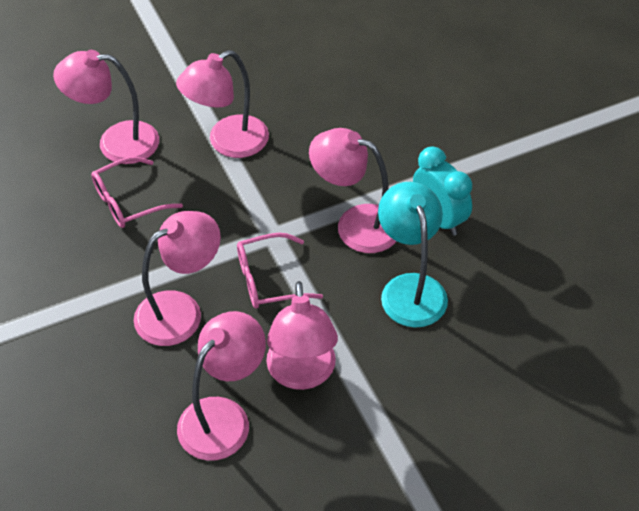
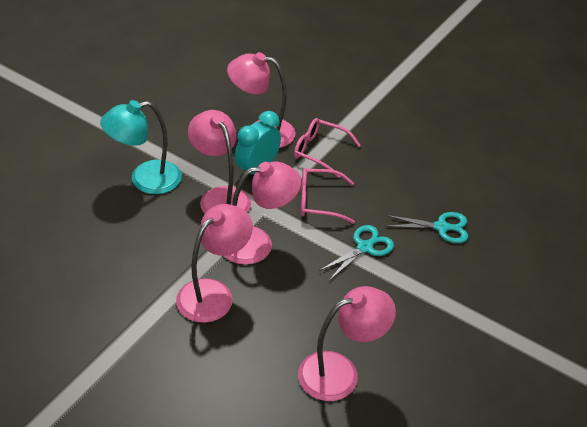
pink lamp: [53,50,159,164] [134,211,221,346] [176,50,269,158] [177,311,266,461] [266,281,338,390] [309,128,396,253] = 6 -> [176,204,253,323] [188,110,251,214] [225,161,301,265] [227,52,295,148] [298,286,396,401] = 5
turquoise scissors: none = 0 -> [319,225,394,280] [385,212,468,243] = 2

